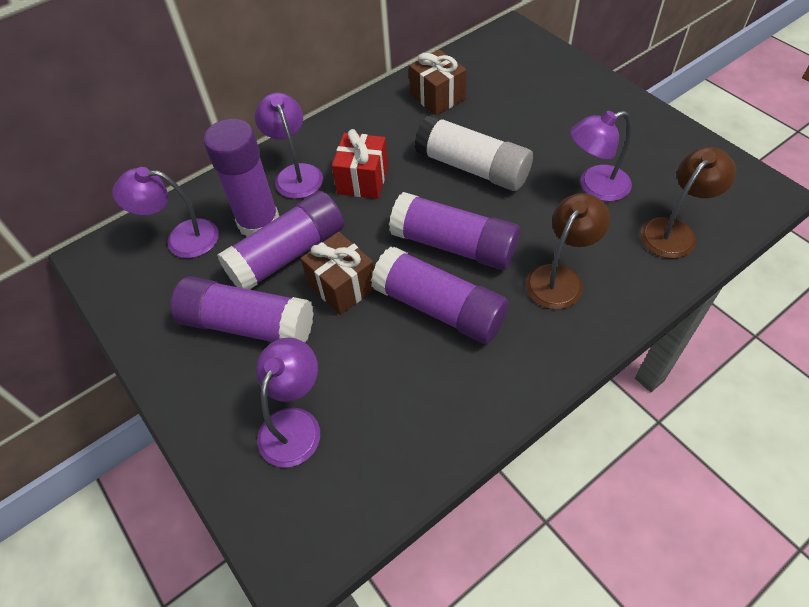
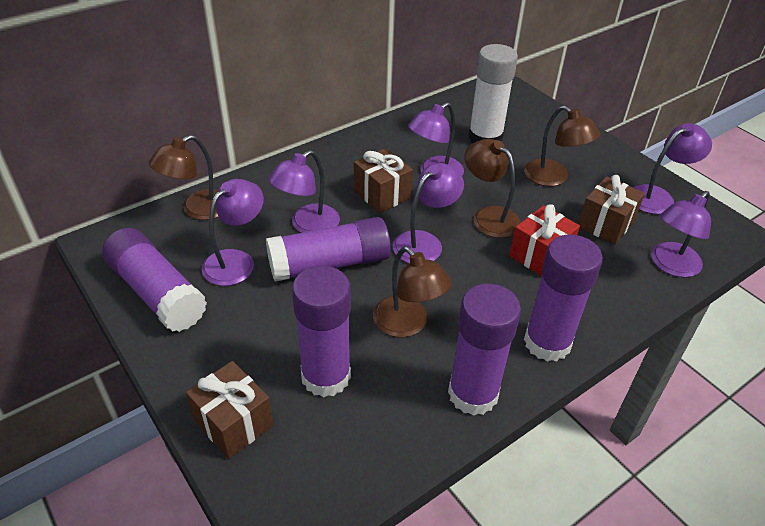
brown gift: [301,232,374,315] [409,50,467,115] = 2 -> [186,361,274,459] [354,148,413,213] [578,175,645,245] = 3
brown lamp: [526,193,610,309] [640,147,736,259] = 2 -> [149,135,218,220] [373,246,452,337] [464,139,521,238] [524,106,600,186] = 4
purple lamp: [112,167,219,258] [255,93,323,199] [256,338,320,468] [570,111,632,201] = 4 -> [202,179,264,286] [268,150,340,233] [393,163,464,263] [408,102,464,176] [633,123,712,214] [651,191,711,277] = 6

